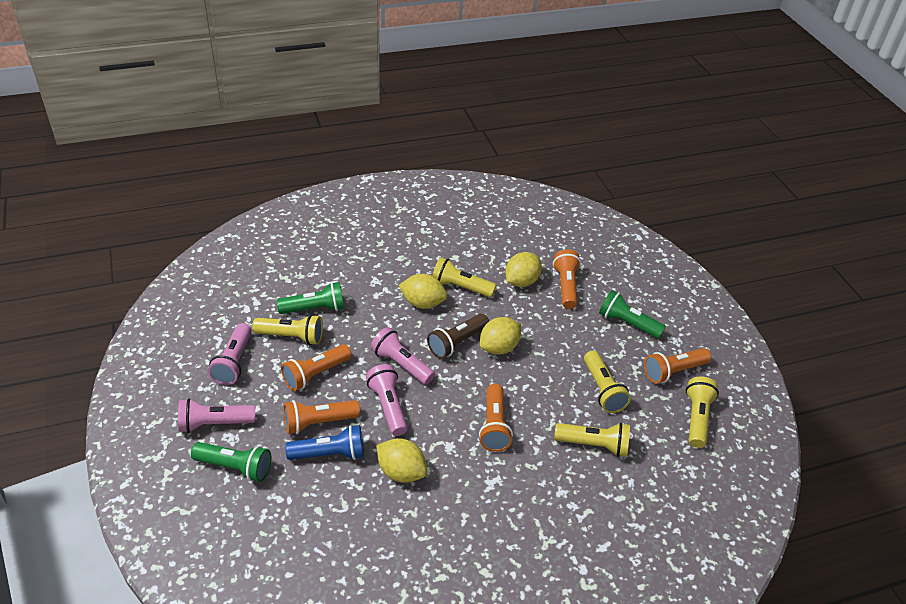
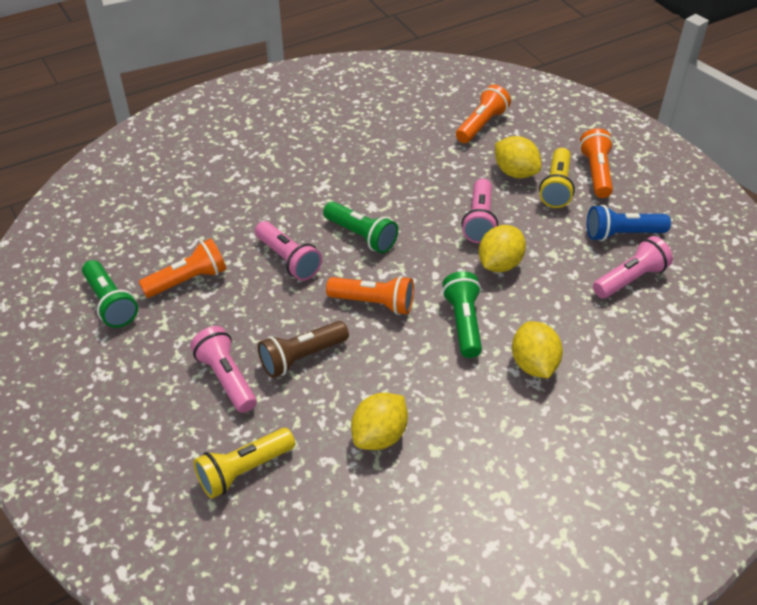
orange flashlight: [281,344,352,391] [284,400,360,434] [479,384,513,452] [553,249,581,309] [644,348,711,383] = 5 -> [139,238,226,298] [326,276,414,315] [456,84,511,143] [579,128,613,198] = 4
yellow flashlight: [252,314,323,345] [432,257,496,297] [554,423,630,457] [584,350,631,413] [686,377,719,448] = 5 -> [194,428,295,499] [539,148,575,208] = 2

